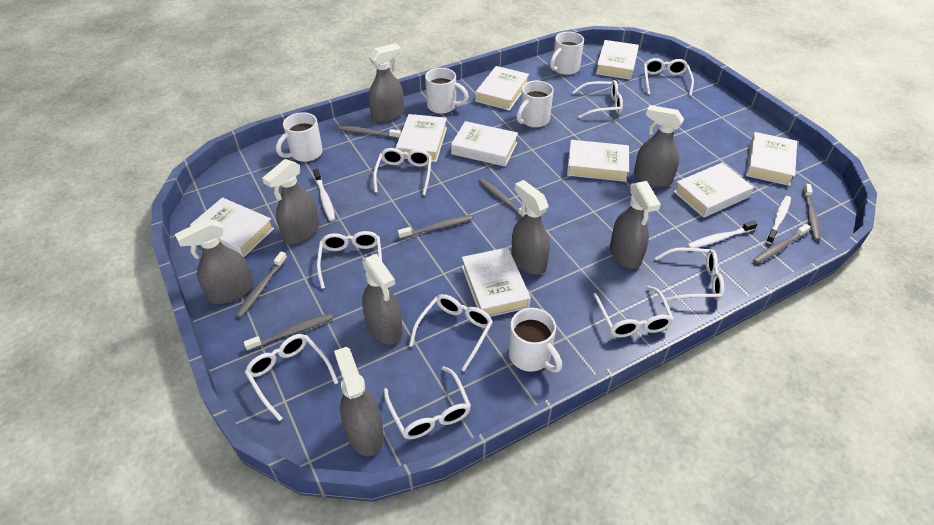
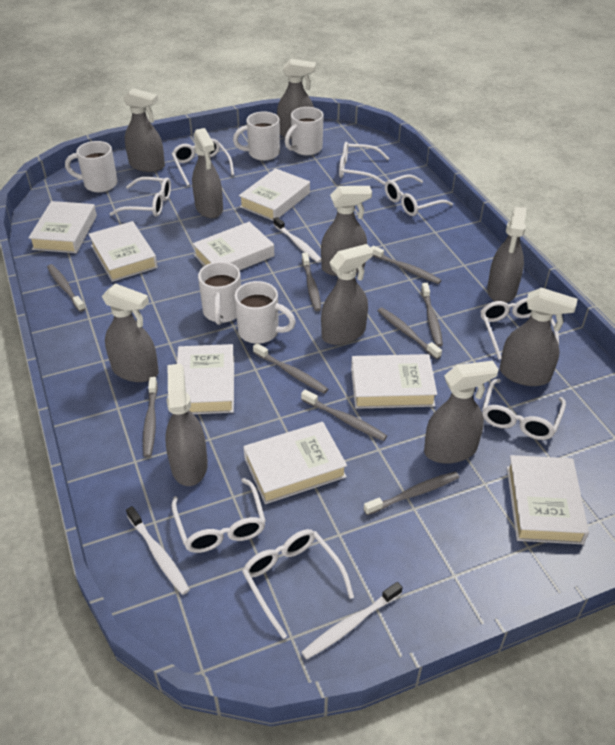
grey spray bottle: [175,218,254,304] [262,159,319,245] [334,347,384,457] [362,254,403,345] [369,43,404,123] [511,180,550,275] [610,181,661,269] [634,105,684,187] = 8 -> [102,283,159,382] [124,88,165,172] [165,364,208,486] [192,128,223,218] [277,59,316,139] [321,186,372,276] [321,244,373,345] [424,361,499,464] [487,207,527,303] [500,288,578,386] = 10
grey toothbrush: [236,252,287,318] [244,313,333,351] [337,126,401,139] [398,215,472,239] [479,178,526,218] [753,224,811,264] [803,184,821,241] = 7 -> [47,264,85,312] [143,377,158,457] [253,343,328,394] [301,390,387,441] [302,253,321,311] [364,471,459,515] [371,246,442,284] [378,307,442,359] [421,283,443,347] = 9
white book: [190,197,274,257] [396,114,447,162] [451,121,518,167] [462,247,531,317] [475,66,529,111] [567,140,629,182] [596,40,639,80] [674,163,754,218] [746,132,797,186] = 9 -> [29,201,97,253] [88,221,158,282] [177,344,234,414] [193,222,274,271] [239,168,310,221] [243,422,347,504] [351,354,437,409] [507,455,589,544] = 8
white glasses: [245,334,338,421] [317,231,382,289] [373,148,432,195] [384,366,471,439] [409,294,493,372] [573,80,623,118] [593,286,674,337] [644,58,694,96] [655,247,724,301] = 9 -> [110,177,171,217] [171,478,266,553] [172,138,234,186] [242,529,354,639] [339,142,389,185] [385,174,453,216] [481,298,559,360] [482,379,566,440] = 8

